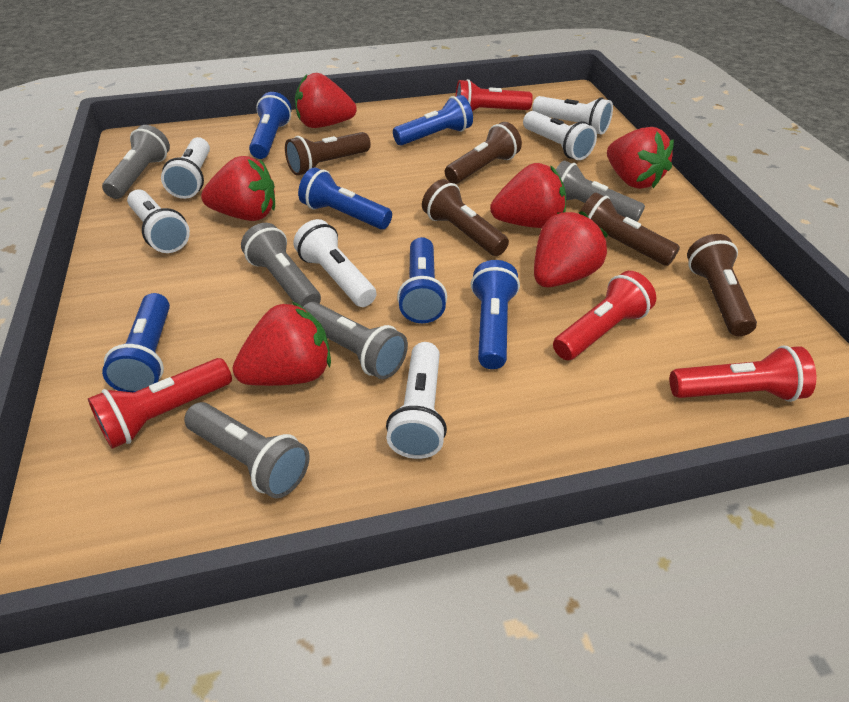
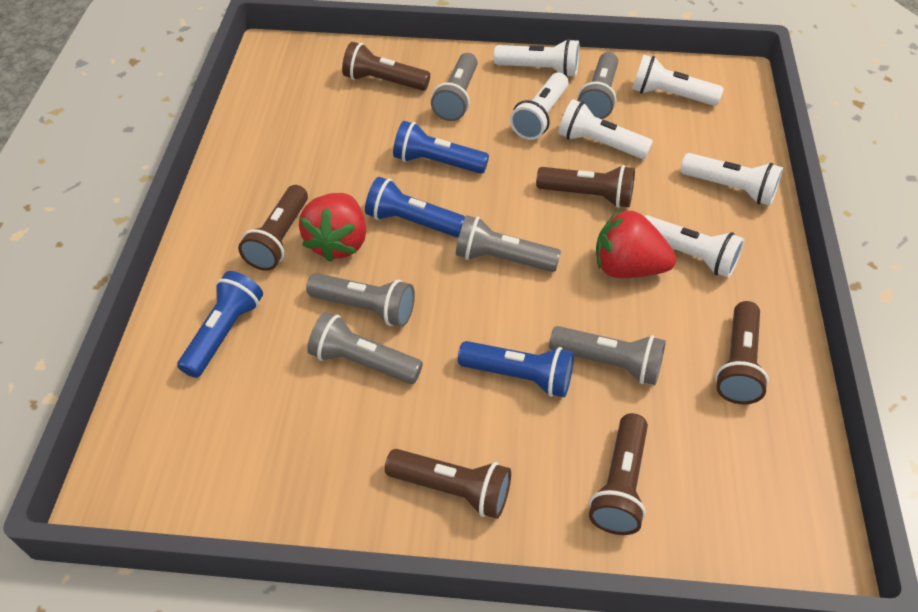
blue flashlight: [102,293,170,392] [249,92,292,159] [298,167,392,229] [393,95,473,146] [397,237,447,323] [471,260,520,369] = 6 -> [177,271,263,378] [365,177,465,237] [393,121,489,174] [458,341,574,397] = 4
brown flashlight: [285,132,371,176] [422,179,509,256] [445,122,522,184] [580,193,680,266] [687,234,757,336] = 5 -> [238,185,308,271] [342,42,430,91] [385,449,511,519] [536,165,635,208] [589,413,648,535] [715,301,769,404] = 6
grey flashlight: [102,125,170,199] [184,402,310,499] [241,223,321,307] [303,302,408,379] [556,160,645,222] = 5 -> [306,273,415,327] [307,312,423,384] [431,53,478,121] [456,215,561,272] [549,326,666,385] [577,52,618,119] = 6
red flashlight: [88,358,232,449] [455,79,533,111] [553,271,656,360] [670,346,816,402] = 4 -> none = 0
red strawberry: [201,156,275,221] [232,302,331,386] [295,73,357,128] [490,163,566,228] [534,211,608,287] [607,127,674,189] = 6 -> [299,193,366,262] [596,209,676,278] = 2

